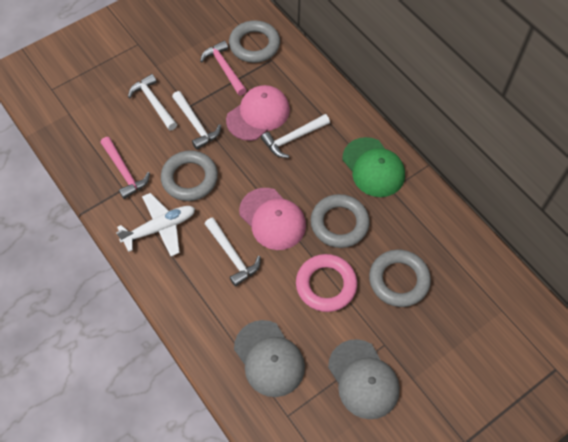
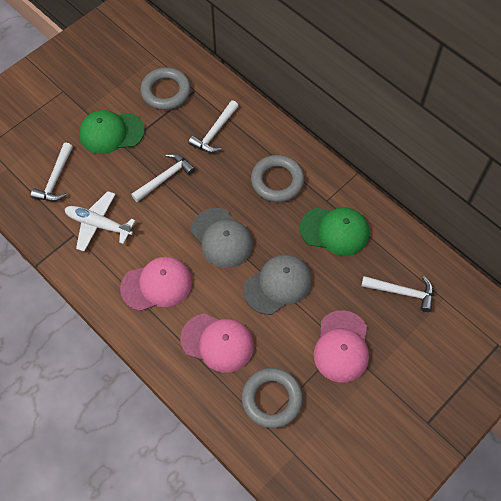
green cap: [342,137,405,197] = 1 -> [79,110,145,154] [300,207,369,256] = 2
grey ring: [161,150,218,201] [229,20,280,63] [311,194,370,248] [369,250,431,307] = 4 -> [140,67,191,110] [242,368,303,428] [251,155,304,202] = 3
pink cap: [226,85,290,141] [239,188,306,250] = 2 -> [120,257,192,311] [181,314,254,373] [314,310,369,383] = 3
pink hammer: [101,137,150,199] [200,40,247,96] = 2 -> none = 0
pink ring: [296,254,357,312] = 1 -> none = 0

